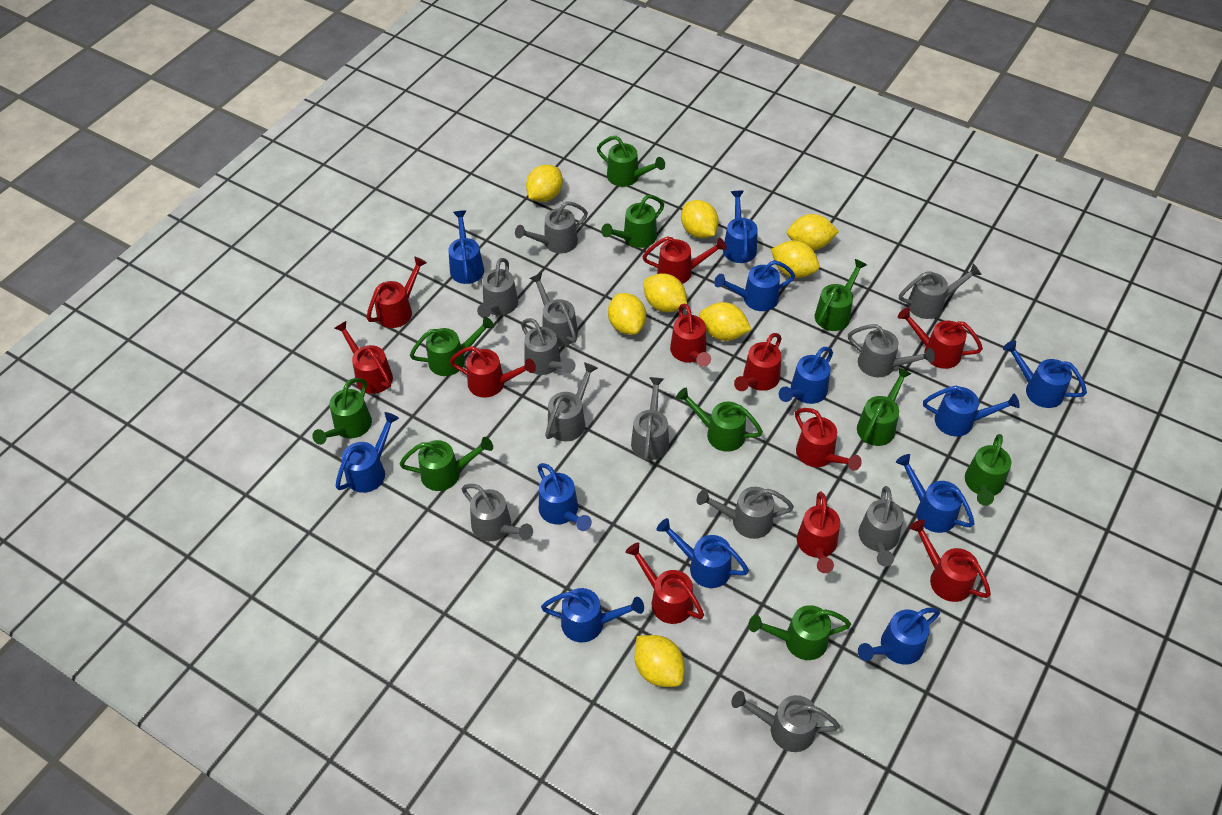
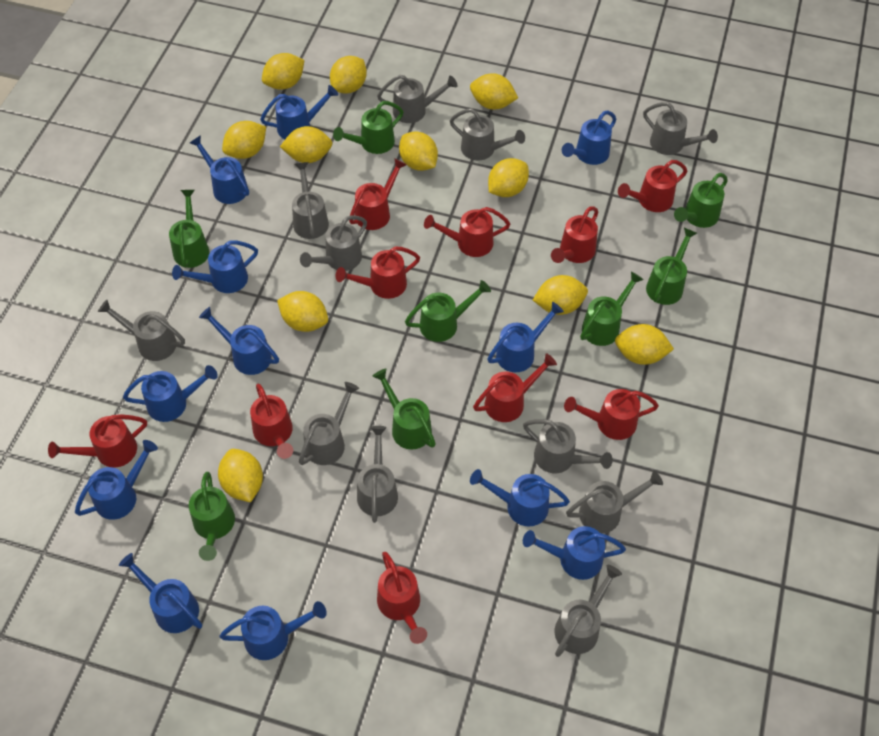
green watering can: [312,378,372,445] [399,437,493,491] [410,316,494,376] [597,136,665,187] [601,195,664,248] [676,388,763,452] [748,605,851,660] [815,259,867,331] [857,367,912,446] [965,434,1011,506] = 10 -> [169,190,209,268] [189,472,235,561] [333,101,404,154] [372,369,436,450] [405,280,491,342] [580,271,644,346] [646,228,697,305] [674,173,728,228] = 8
grey watering can: [462,484,533,541] [477,258,518,318] [515,201,588,253] [521,318,575,375] [530,273,578,347] [545,362,598,441] [631,377,669,461] [697,487,794,539] [731,691,840,752] [848,324,935,377] [858,486,904,567] [899,263,982,319] = 12 -> [98,300,185,361] [292,162,329,239] [299,382,359,465] [300,215,367,271] [357,426,398,523] [377,75,458,123] [450,108,525,161] [523,419,613,473] [555,565,622,657] [566,471,663,534] [643,102,718,155] = 11
red watering can: [334,321,393,394] [366,256,427,328] [450,346,536,398] [625,542,704,624] [642,236,727,284] [670,304,711,367] [734,333,782,391] [795,408,862,471] [797,492,840,573] [898,308,983,369] [909,519,991,602] = 11 -> [48,414,147,468] [250,383,293,459] [335,246,420,299] [349,158,407,230] [377,552,427,644] [424,207,510,257] [473,353,557,422] [551,206,598,263] [564,389,659,440] [618,160,687,212] = 10
yellow lemon: [526,165,563,202] [608,293,646,335] [634,635,685,687] [643,274,687,312] [681,200,719,238] [699,302,752,341] [771,241,819,278] [787,214,839,250] = 8 -> [218,449,263,502] [222,121,266,159] [262,53,304,90] [277,291,328,332] [280,126,332,163] [330,56,367,94] [399,131,438,171] [470,74,518,110] [488,158,529,197] [533,275,588,315] [615,324,674,365] = 11

